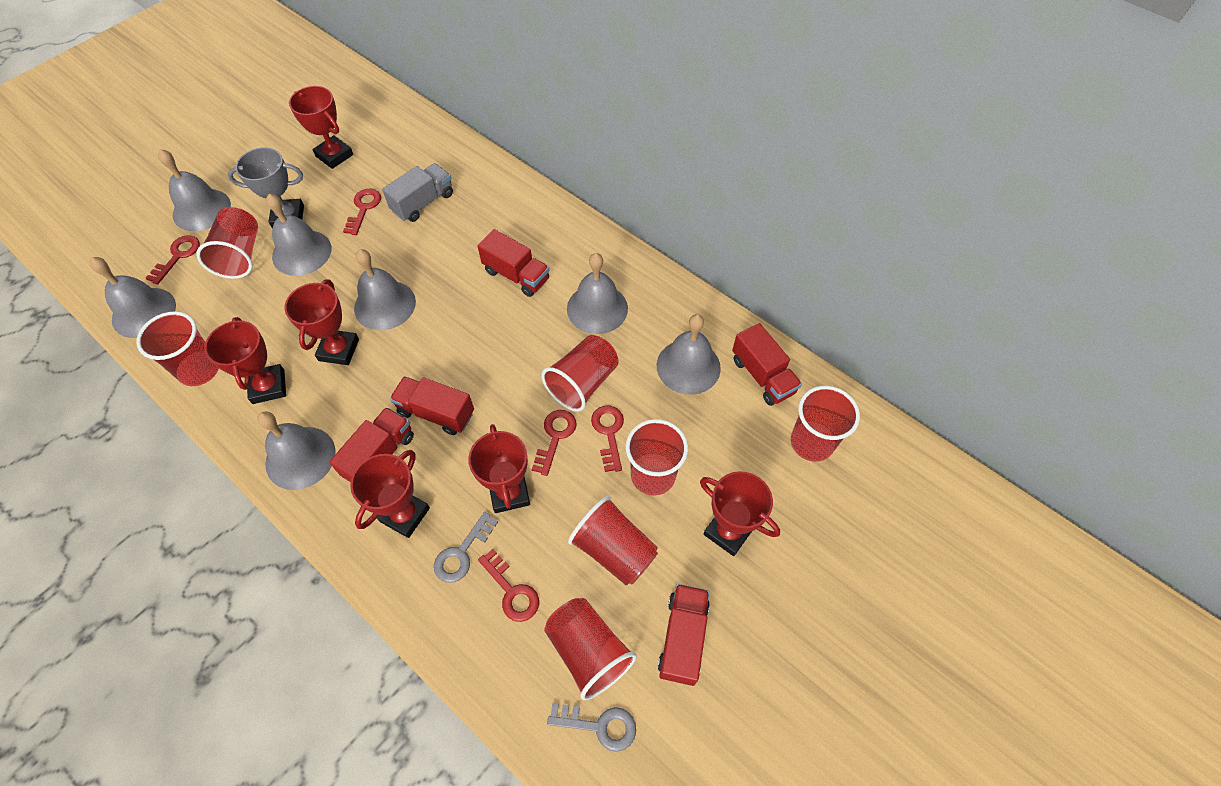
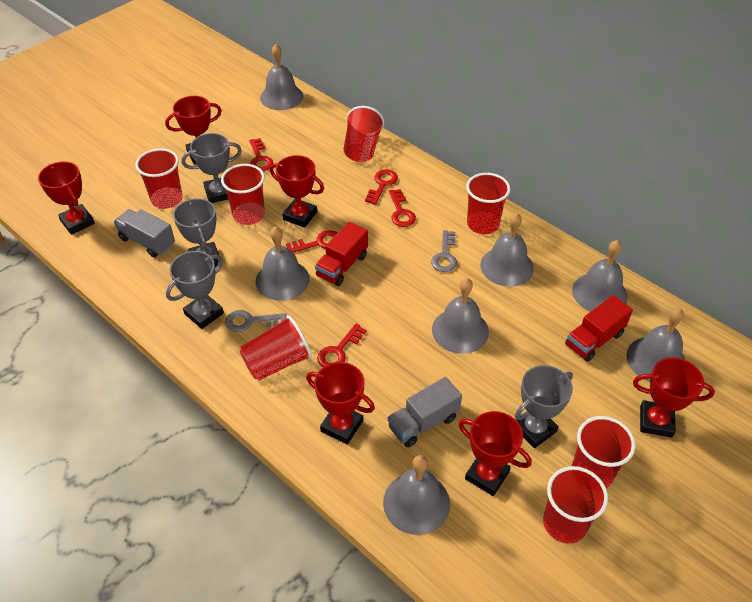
grey trophy: [228,147,304,228] = 1 -> [166,251,224,329] [173,198,219,267] [181,133,242,203] [515,365,573,448] = 4
grey truck: [382,163,453,222] = 1 -> [114,209,175,258] [388,377,462,448] = 2
red truck: [329,407,414,482] [390,376,474,435] [477,229,549,297] [658,584,710,686] [732,323,802,406] = 5 -> [315,222,368,286] [565,295,633,362] = 2

